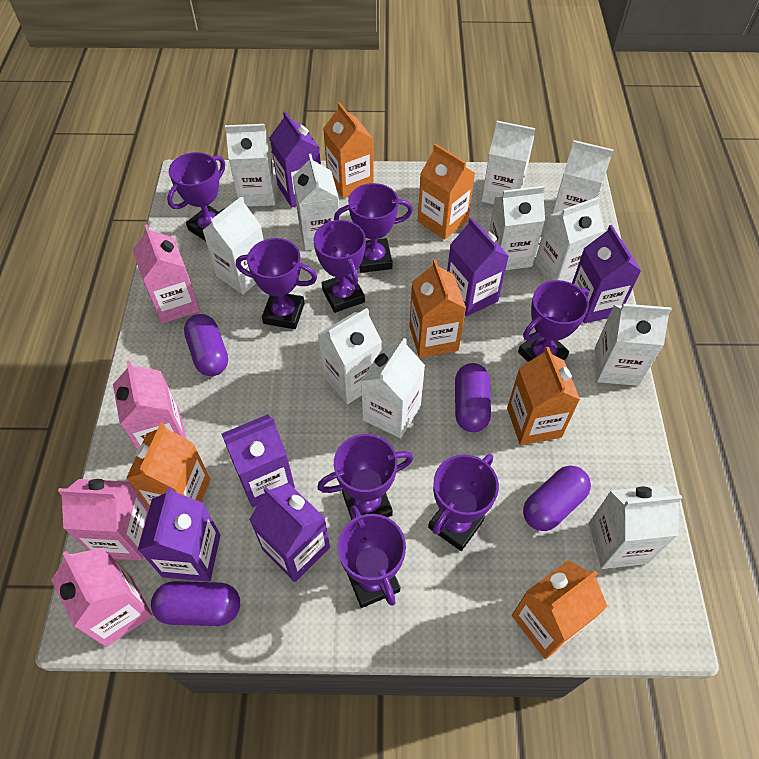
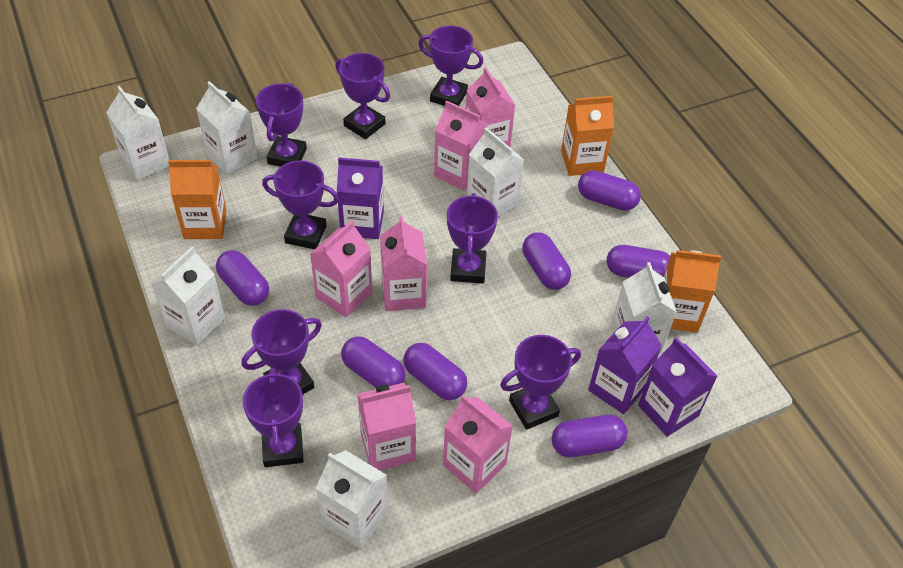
orange carton: [126,423,210,508] [323,102,374,198] [409,259,466,358] [418,144,475,240] [507,347,580,445] [512,560,608,659] = 6 -> [168,160,227,239] [561,96,614,176] [664,250,721,333] = 3
pink carton: [51,548,152,647] [58,479,149,560] [113,360,186,449] [133,224,200,324] = 4 -> [310,220,372,318] [358,383,416,470] [380,216,427,311] [434,100,488,191] [443,395,513,494] [466,67,516,148] = 6
purple capsule: [151,581,240,626] [184,314,228,376] [455,363,491,432] [523,466,591,531] = 4 -> [216,250,269,306] [341,336,406,387] [403,343,467,400] [522,232,571,290] [552,415,628,457] [578,170,641,211] [607,245,670,278] = 7
purple carton: [138,487,221,582] [222,414,295,507] [249,484,330,582] [270,111,321,207] [447,217,509,317] [572,225,641,323] = 6 -> [337,157,384,239] [588,316,662,414] [638,337,718,437] = 3
white carton: [203,196,264,294] [225,124,276,207] [293,154,340,250] [318,308,382,404] [361,338,425,438] [482,121,535,204] [489,186,545,270] [535,197,605,283] [552,140,614,214] [589,485,682,569] [595,304,672,386] = 11 -> [106,86,169,180] [151,246,225,345] [196,81,258,175] [316,450,388,549] [467,128,524,217] [611,262,677,354] = 6

